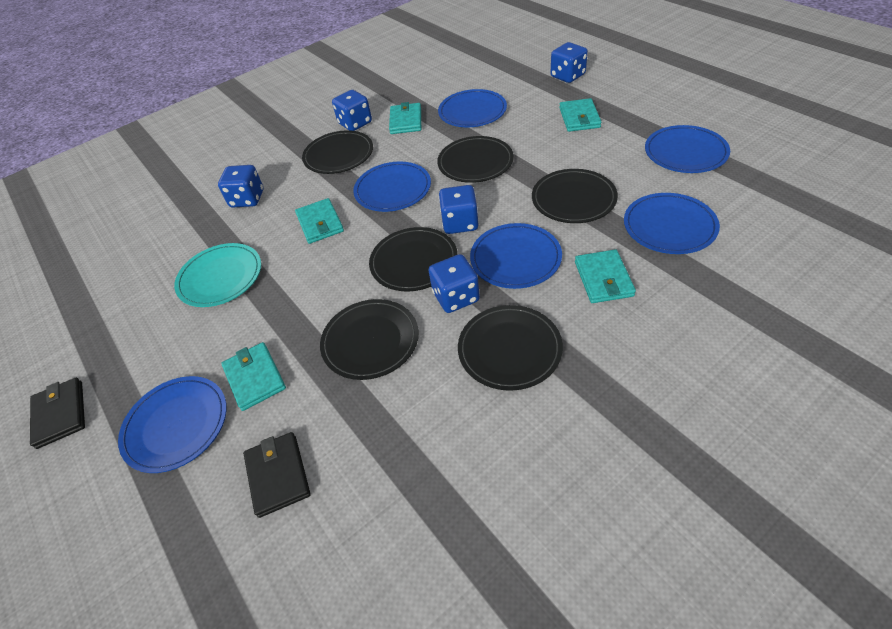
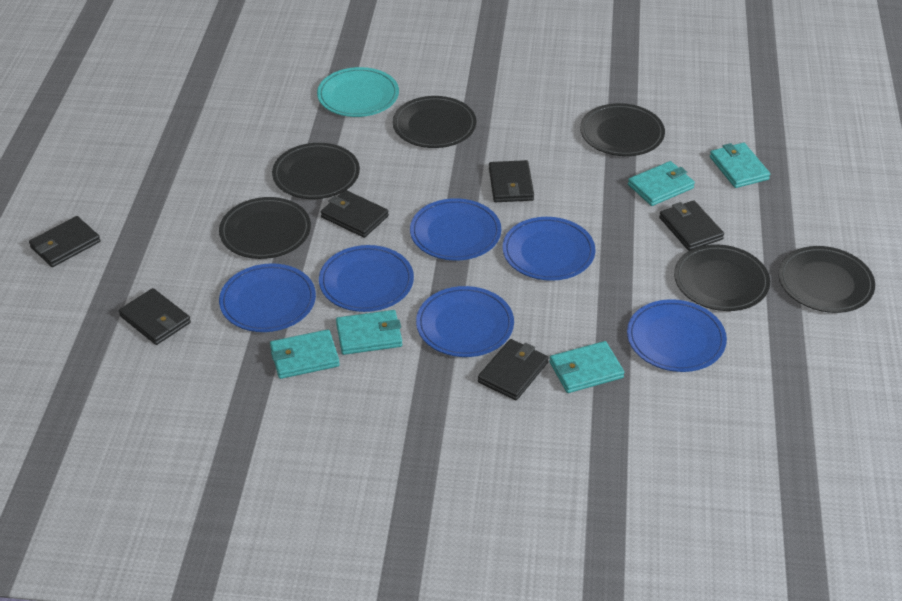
black wallet: [30,377,85,449] [243,432,310,518] = 2 -> [29,216,100,267] [119,288,191,345] [321,190,389,238] [478,339,548,400] [489,160,534,202] [659,200,724,251] = 6
blue dice: [218,165,263,208] [332,90,372,131] [429,254,480,313] [439,185,479,234] [550,42,588,83] = 5 -> none = 0

